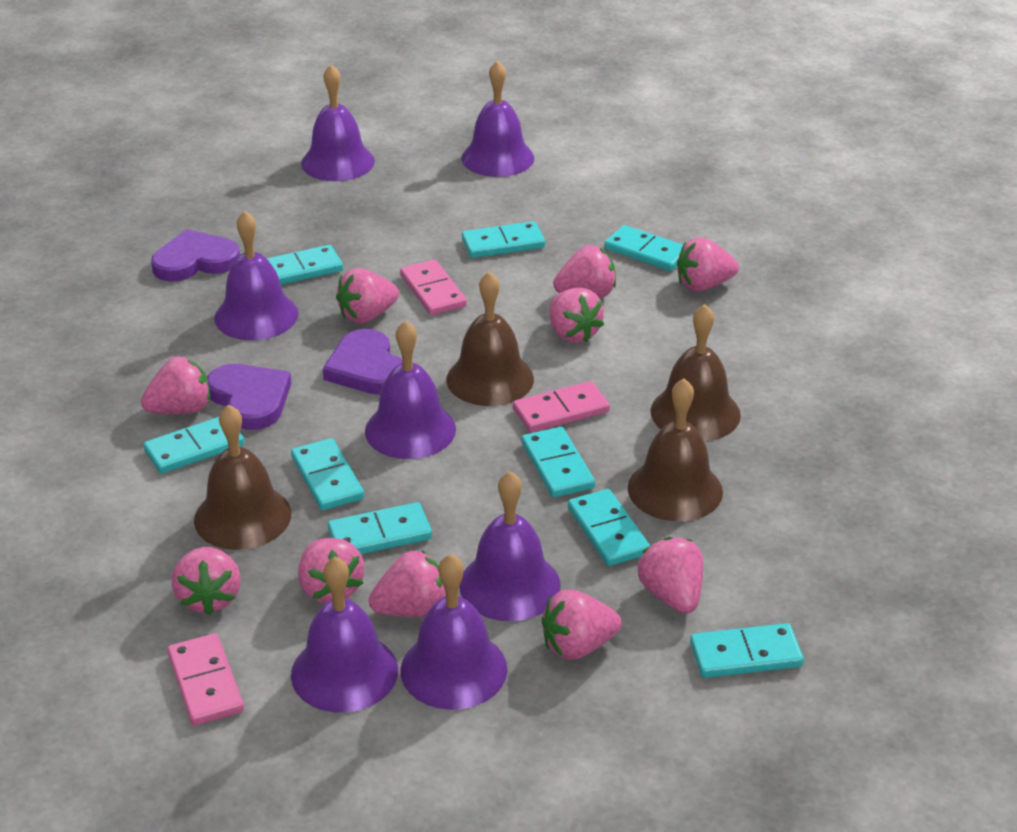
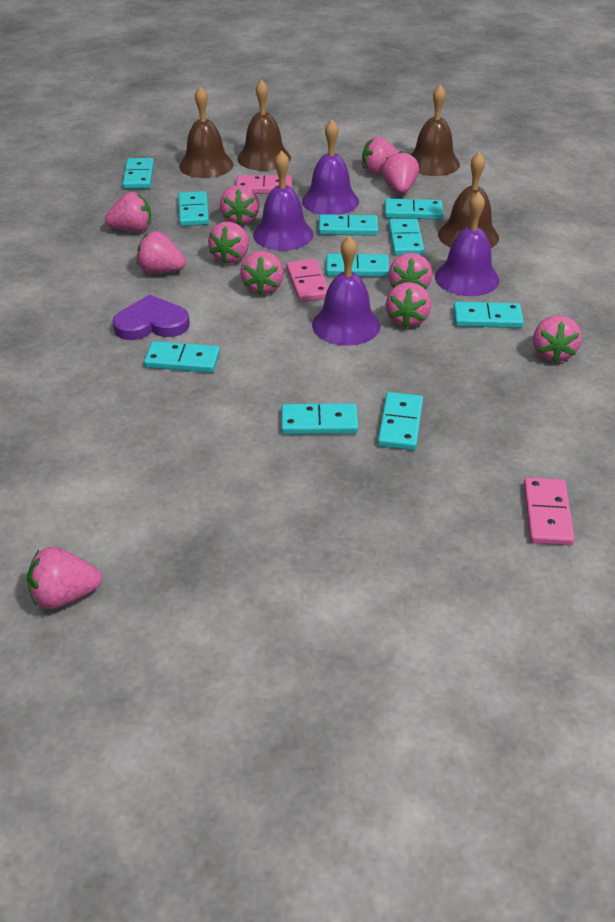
pink strawberry: [141,356,210,414] [172,547,241,615] [298,538,364,603] [336,268,399,324] [369,550,446,617] [542,589,622,660] [549,288,604,343] [553,245,616,298] [638,537,703,614] [677,237,739,292] = 10 -> [27,547,102,609] [105,192,151,232] [137,231,186,273] [208,222,249,264] [220,185,259,225] [240,251,284,295] [362,137,399,174] [382,151,419,194] [386,282,431,328] [388,253,432,290] [533,315,582,363] = 11
purple bell: [214,211,298,340] [291,557,398,713] [301,65,375,181] [365,320,456,459] [401,554,507,710] [459,471,561,621] [462,60,534,177] = 7 -> [253,151,314,251] [302,120,359,215] [312,236,380,346] [435,191,499,296] = 4
purple heart: [151,229,240,282] [207,364,291,430] [323,329,402,395] = 3 -> [112,295,190,340] = 1
turquoise domino: [143,417,244,474] [266,245,343,285] [291,438,364,510] [328,502,432,554] [462,221,545,258] [522,427,595,497] [568,489,650,566] [605,225,683,271] [690,623,804,678] = 9 -> [123,158,154,189] [144,341,220,373] [178,191,209,226] [281,403,358,434] [319,214,378,236] [326,254,389,277] [378,392,423,450] [385,199,443,220] [389,219,424,255] [453,302,524,328] = 10

